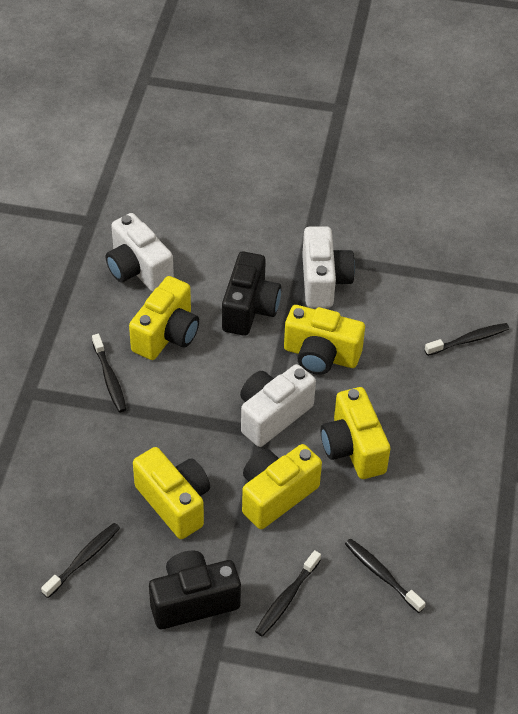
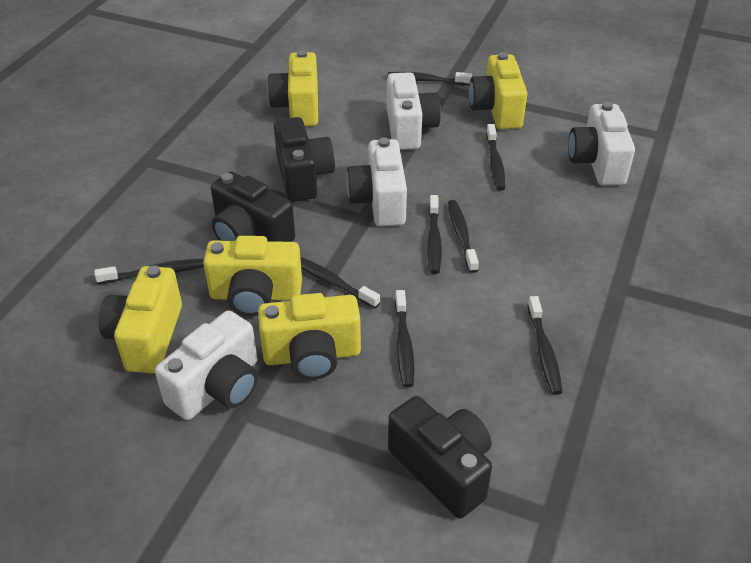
black camera: [149,551,241,629] [222,251,281,336] = 2 -> [211,171,295,242] [274,117,335,202] [388,396,492,519] = 3
black toothbrush: [41,523,120,598] [92,334,127,412] [255,550,321,636] [345,538,426,613] [424,323,509,356] = 5 -> [94,258,204,284] [300,257,380,309] [387,72,472,86] [395,290,414,388] [427,195,442,274] [448,200,479,273] [486,124,505,191] [527,296,563,395] = 8
white camera: [105,213,174,292] [240,364,316,447] [302,226,355,307] = 3 -> [155,310,258,420] [346,138,407,226] [387,72,441,150] [568,102,635,185] = 4

